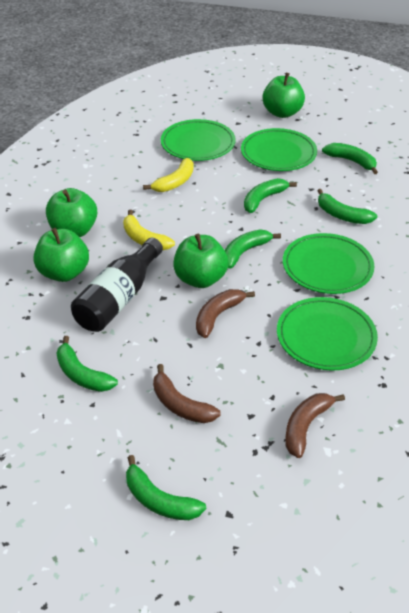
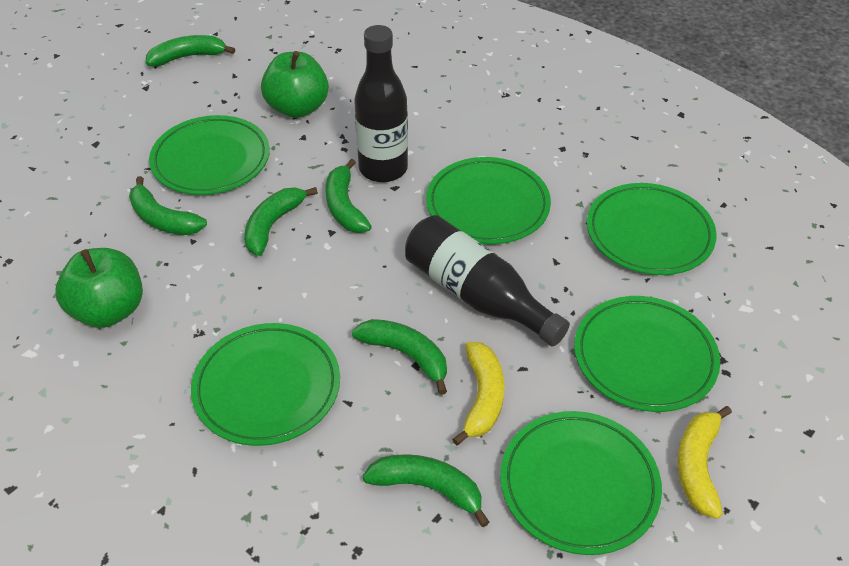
black bottle: [71,238,163,332] = 1 -> [354,25,408,182] [405,215,570,346] = 2
brown banana: [153,364,221,423] [196,289,255,338] [285,393,345,458] = 3 -> none = 0
green apple: [34,228,89,282] [46,188,97,237] [173,234,229,288] [263,73,305,118] = 4 -> [56,248,143,328] [261,51,329,118] = 2
green plate: [161,119,236,161] [241,128,317,171] [277,297,378,371] [283,233,374,294] = 4 -> [149,115,270,195] [191,323,340,446] [426,157,551,244] [500,411,662,555] [574,296,720,412] [587,183,717,275] = 6

